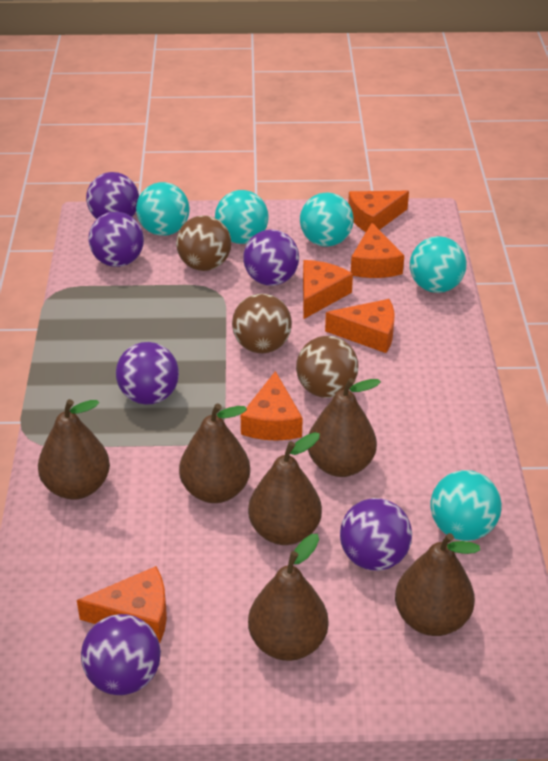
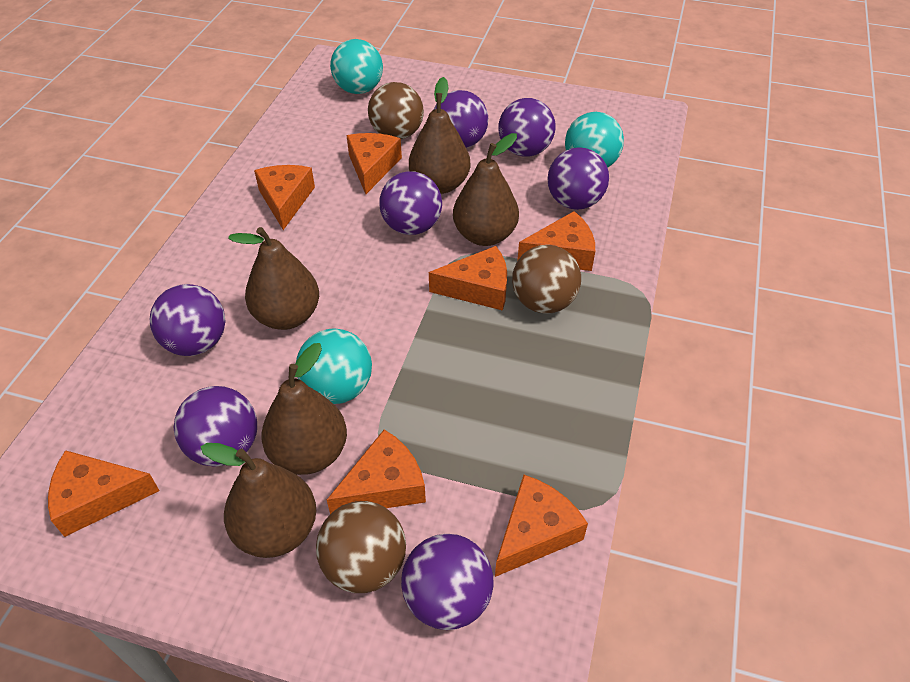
brown pear: [38,399,110,500] [179,403,250,503] [248,432,322,545] [248,534,328,661] [308,378,381,477] [395,533,480,636] = 6 -> [201,443,316,558] [228,227,319,330] [261,343,347,475] [409,77,470,194] [453,133,519,246] = 5
orange cheese: [77,566,167,642] [241,371,303,441] [303,260,353,319] [325,299,395,353] [348,191,409,232] [351,223,404,278] = 6 -> [48,450,160,537] [254,165,315,230] [327,430,426,514] [346,133,402,194] [429,246,507,311] [495,475,588,577] [517,211,595,271] = 7
purple ball: [81,614,161,695] [86,172,139,219] [88,212,144,267] [116,342,179,405] [243,229,299,286] [340,498,412,571] = 6 -> [150,284,225,356] [174,386,257,467] [379,171,442,235] [401,534,494,630] [434,90,488,148] [498,98,556,157] [547,147,609,210] = 7
turquoise ball: [136,182,190,236] [215,190,269,244] [300,192,354,247] [410,236,466,293] [430,470,502,541] = 5 -> [296,329,372,404] [330,39,383,94] [565,112,624,168] = 3

